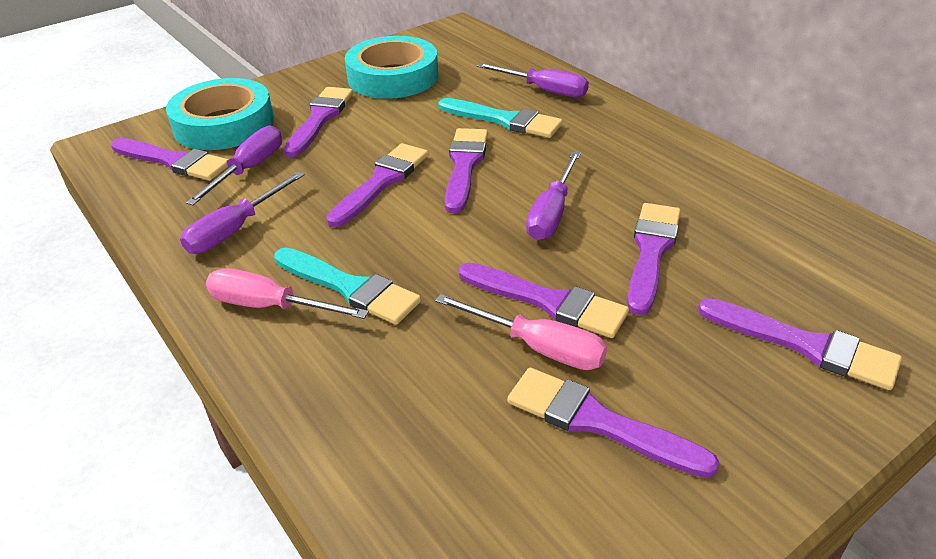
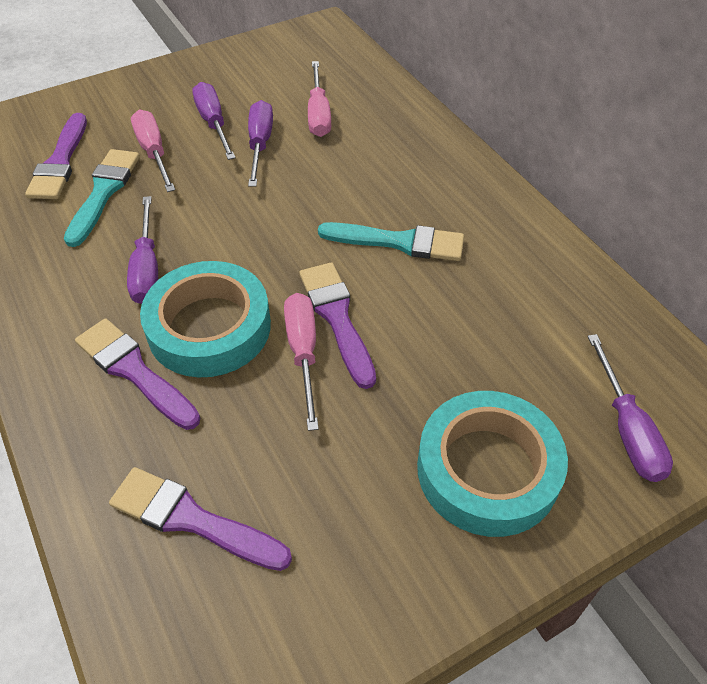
pink screwdriver: [206,268,369,319] [435,294,607,370] = 2 -> [131,110,175,192] [284,293,319,431] [308,61,331,137] = 3
purple brush: [111,138,229,181] [284,87,353,157] [326,143,428,227] [445,128,488,213] [459,262,629,338] [507,368,719,478] [627,203,681,315] [698,298,902,390] = 8 -> [25,113,87,199] [75,318,200,430] [109,467,292,571] [299,262,376,389] = 4

